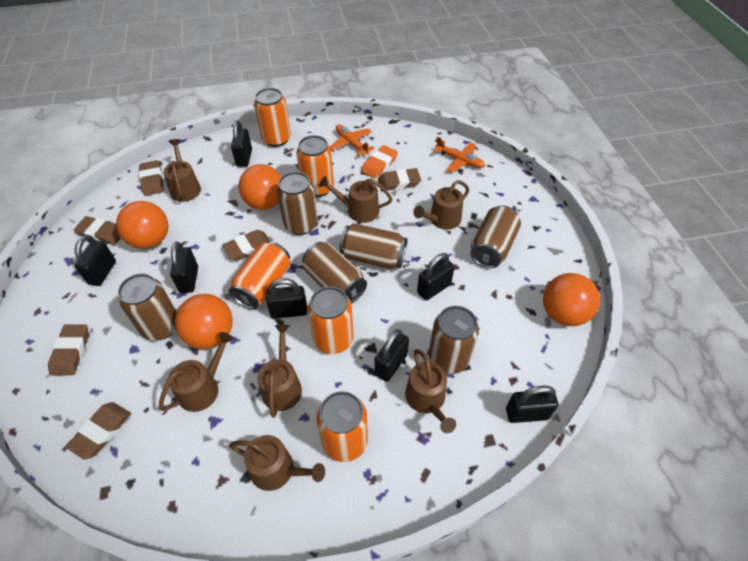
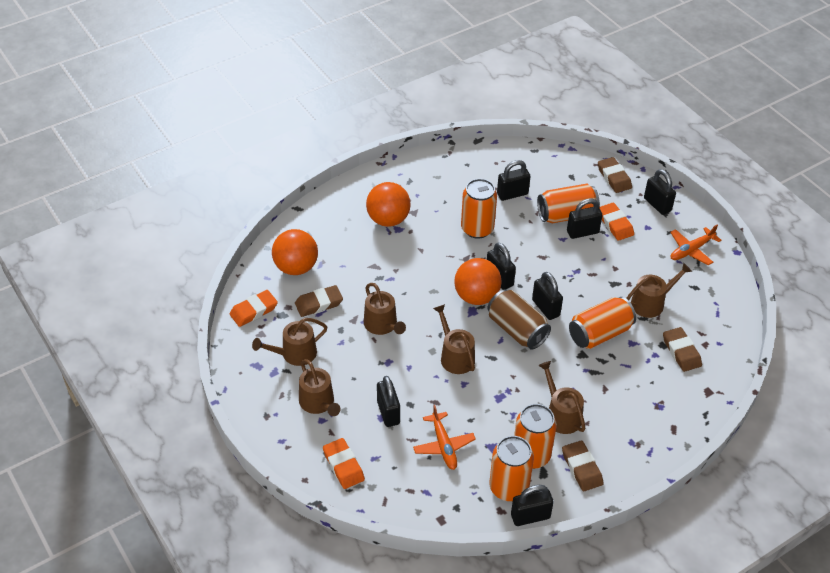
brown can: [118,273,177,341] [277,171,318,235] [302,242,367,304] [339,223,408,269] [429,306,479,374] [470,206,521,268] = 6 -> [487,289,551,349] = 1
brown eraser: [48,324,89,375] [66,402,131,460] [74,216,121,245] [139,160,164,196] [222,230,270,261] [378,168,421,191] = 6 -> [295,285,343,317] [562,440,604,491] [598,157,632,193] [663,327,702,372] = 4
brown watering can: [159,332,234,412] [163,139,201,202] [229,435,325,491] [258,325,302,418] [319,176,392,223] [405,349,456,433] [413,181,469,230] = 7 -> [252,318,327,366] [299,359,341,416] [364,283,406,335] [433,304,475,374] [538,361,586,434] [626,263,692,318] = 6
orange ball: [116,201,169,249] [175,294,233,349] [238,164,281,210] [543,273,600,326] = 4 -> [272,229,318,275] [366,182,411,227] [454,258,501,305] = 3
orange eraser: [361,145,398,178] = 1 -> [229,290,278,327] [323,438,365,489] [599,203,634,241] = 3

